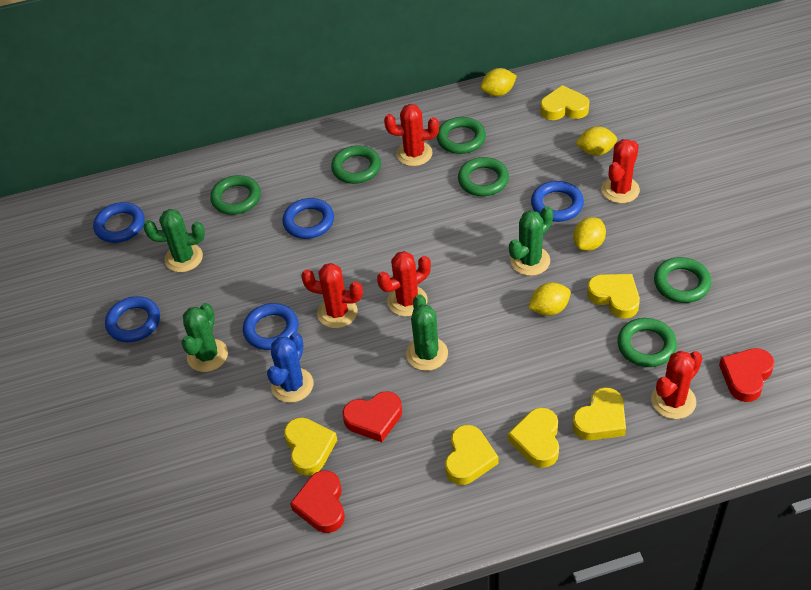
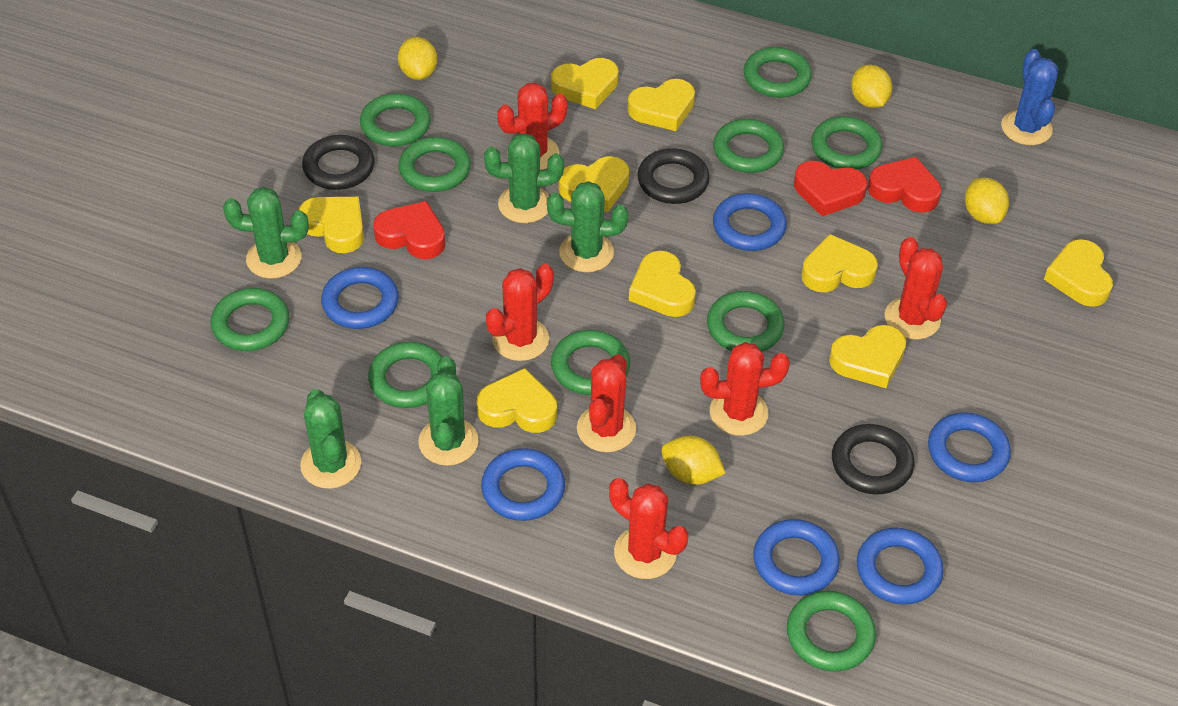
black ring: none = 0 -> [302,135,375,190] [637,148,710,204] [832,424,914,495] = 3
blue ring: [93,202,144,243] [105,296,160,342] [243,303,299,350] [282,198,334,239] [531,181,584,222] = 5 -> [321,267,399,329] [481,448,565,521] [713,193,787,251] [753,519,840,596] [857,528,943,605] [928,412,1011,482] = 6
green cactus: [143,209,205,272] [182,303,228,372] [406,294,448,371] [509,206,553,276] = 4 -> [223,187,309,279] [300,389,361,489] [418,356,478,466] [484,133,564,223] [547,181,628,272] = 5
green ring: [210,175,261,215] [331,145,381,184] [437,117,486,154] [458,157,509,196] [618,318,677,367] [654,257,711,303] = 6 -> [211,288,289,351] [360,93,430,146] [368,342,443,408] [399,137,471,192] [551,330,630,395] [707,291,784,352] [713,119,784,173] [744,47,812,98] [787,591,876,671] [811,116,882,170] = 10
red cactus: [301,263,363,328] [377,251,431,317] [384,104,439,166] [601,139,640,203] [651,351,702,419] = 5 -> [486,264,554,361] [497,82,568,170] [577,354,636,452] [609,478,688,579] [700,342,790,436] [885,237,947,340] = 6
yellow heart: [284,417,337,476] [445,425,498,485] [508,408,559,468] [540,85,589,120] [573,387,626,440] [587,274,640,319] = 6 -> [298,197,364,253] [477,368,557,433] [551,58,619,109] [559,156,629,212] [628,79,695,131] [629,251,696,317] [802,234,878,292] [829,325,906,388] [1044,239,1113,307] = 9

